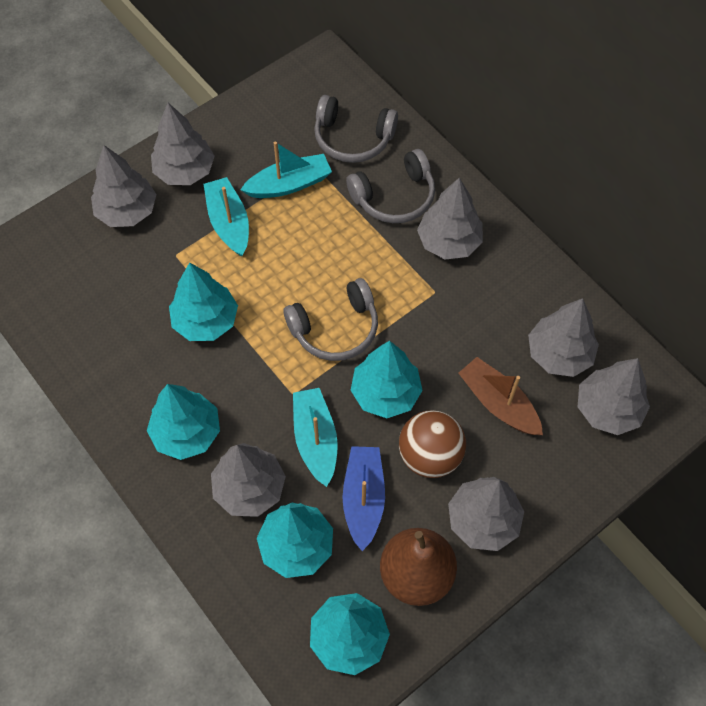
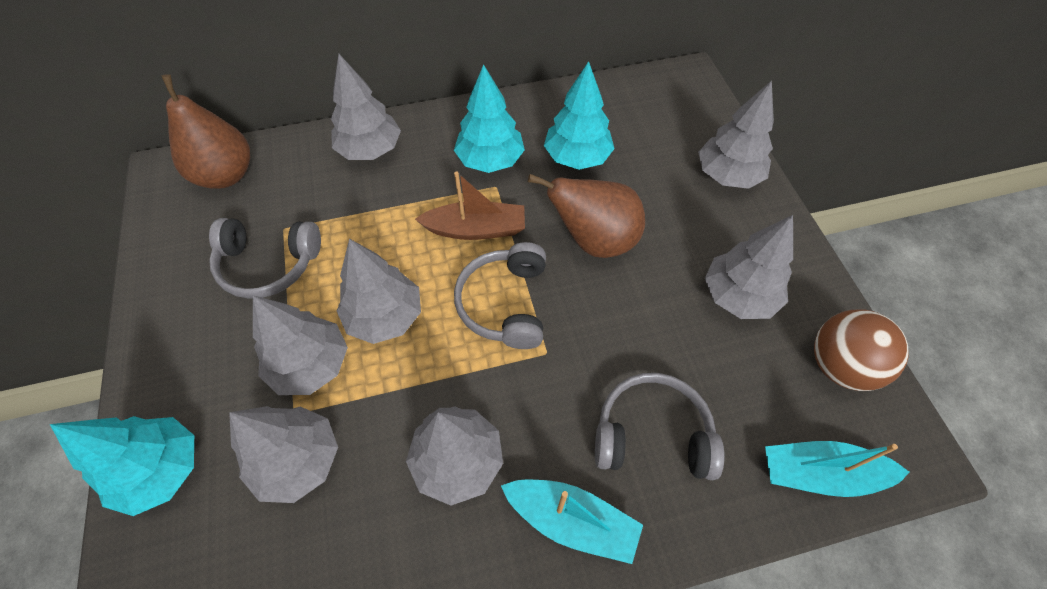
blue boat: [342,446,385,551] = 1 -> none = 0
brown pear: [380,528,457,606] = 1 -> [162,74,250,189] [528,174,645,258] = 2
turquoise boat: [204,177,249,257] [240,141,332,198] [293,388,338,487] = 3 -> [501,480,643,564] [765,441,910,497] = 2
turquoise tree: [147,384,220,460] [169,262,238,341] [257,502,333,578] [310,593,390,675] [351,341,423,418] = 5 -> [50,416,194,516] [454,64,525,173] [544,61,615,170] = 3

